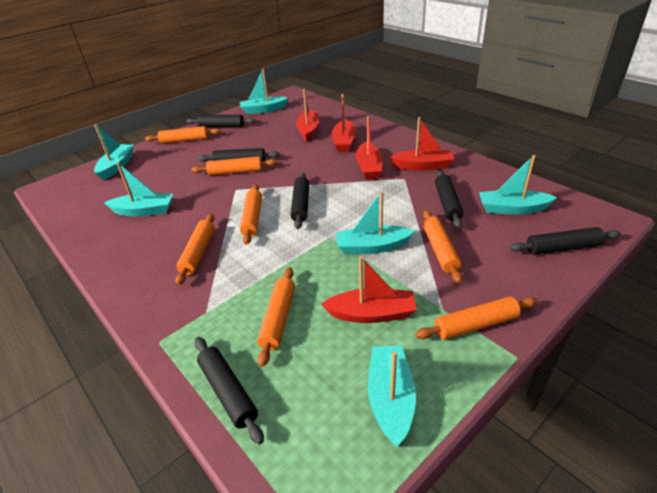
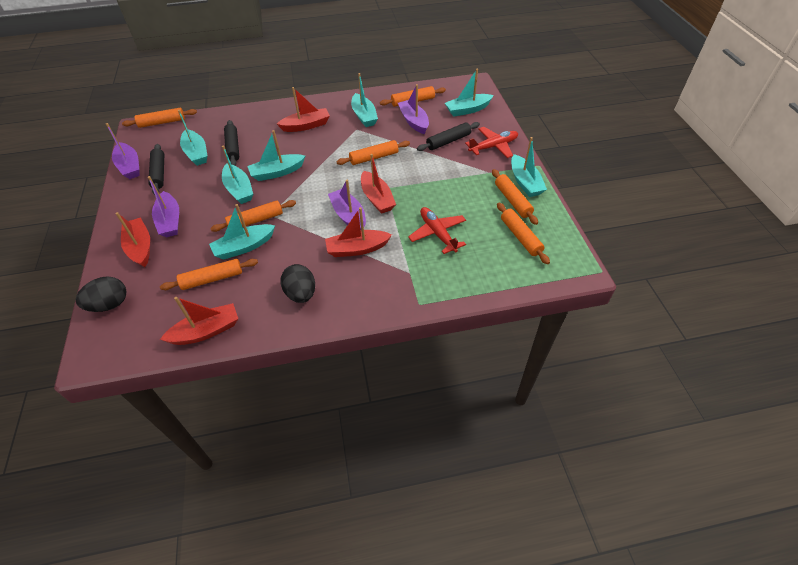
black egg: none = 0 -> [76,276,127,312] [281,264,315,303] = 2
black rolling pin: [186,115,256,127] [195,337,264,444] [198,148,280,162] [291,173,309,229] [435,170,463,228] [509,227,621,255] = 6 -> [148,144,164,195] [224,120,239,166] [417,122,480,151] = 3
purple boat: none = 0 -> [106,123,139,179] [148,176,179,237] [328,180,366,230] [398,84,429,134] = 4
red plane: none = 0 -> [408,207,466,254] [465,127,518,158] = 2
turquoise boat: [94,124,134,180] [104,162,173,216] [240,69,289,114] [335,191,415,255] [368,346,416,447] [479,155,557,215] = 6 -> [178,110,207,166] [209,204,275,260] [222,145,253,204] [247,130,305,181] [351,73,378,127] [445,68,494,117] [511,137,547,197] = 7

